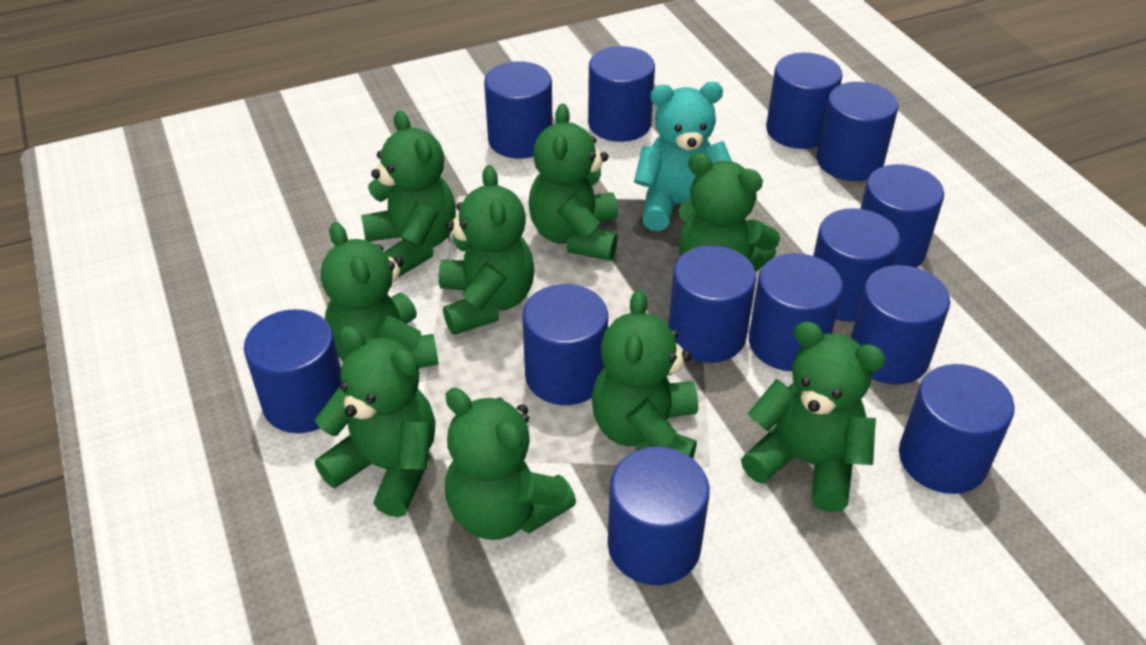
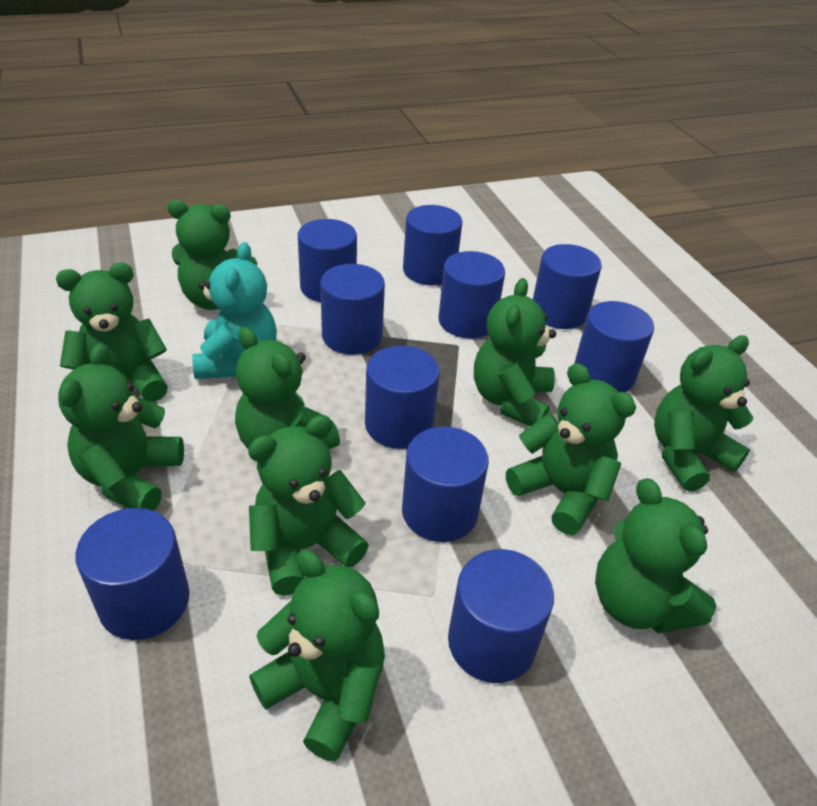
blue cylinder: [244,309,341,433] [484,61,553,159] [522,284,608,405] [588,46,655,142] [608,447,710,585] [668,245,756,363] [749,253,843,371] [766,53,843,149] [813,208,900,322] [817,82,898,181] [851,265,950,385] [860,164,944,268] [899,364,1015,494] = 13 -> [75,508,190,640] [298,219,357,302] [320,264,385,355] [365,345,440,449] [402,427,489,542] [403,205,462,285] [438,251,505,339] [448,549,554,683] [533,244,602,329] [574,301,654,392] = 10
green teddy bear: [315,326,436,517] [321,222,439,368] [361,110,456,277] [439,165,534,335] [445,388,576,540] [528,104,618,261] [592,290,698,459] [678,152,780,272] [741,321,886,513] = 9 -> [56,263,168,402] [58,343,184,511] [167,200,257,310] [235,327,340,449] [248,415,369,596] [249,550,385,762] [474,278,556,426] [506,363,636,535] [595,478,716,633] [654,335,754,492] = 10

